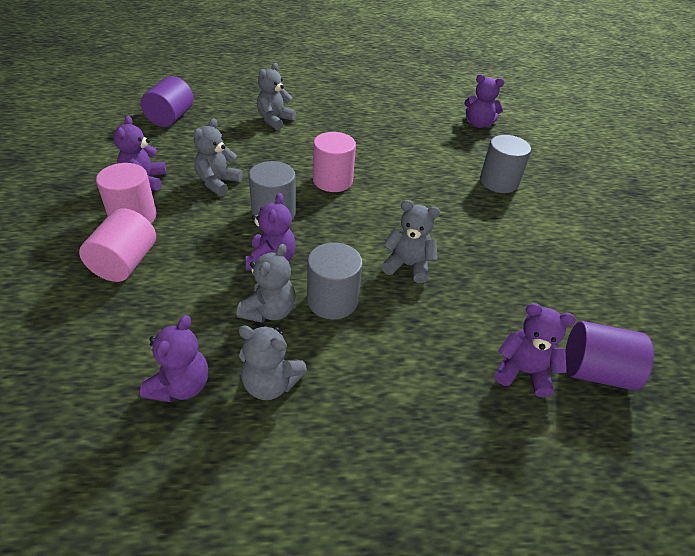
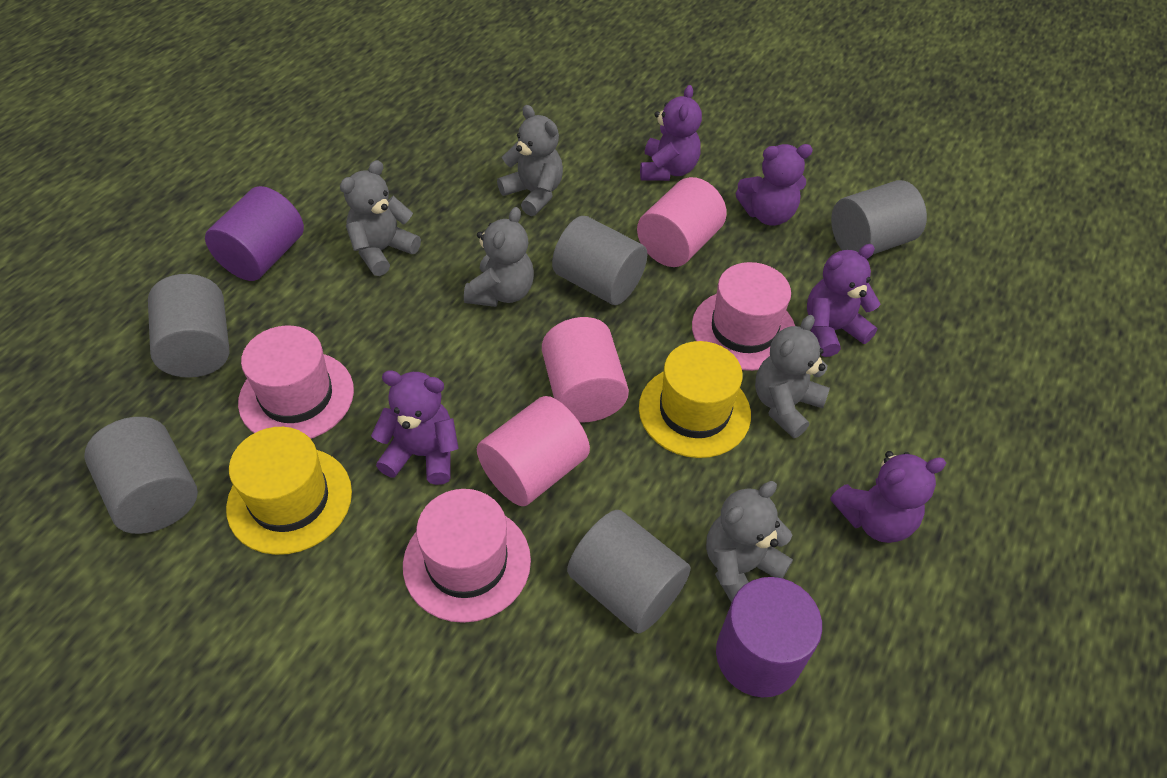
grey cylinder: [249,161,296,220] [307,242,363,319] [480,135,531,193] = 3 -> [84,417,198,534] [148,274,230,378] [552,216,647,305] [567,510,691,633] [831,180,927,254] = 5
pink hat: none = 0 -> [238,326,354,439] [403,489,531,623] [692,262,795,371] = 3
yellow hat: none = 0 -> [226,427,352,555] [639,341,751,458] = 2

